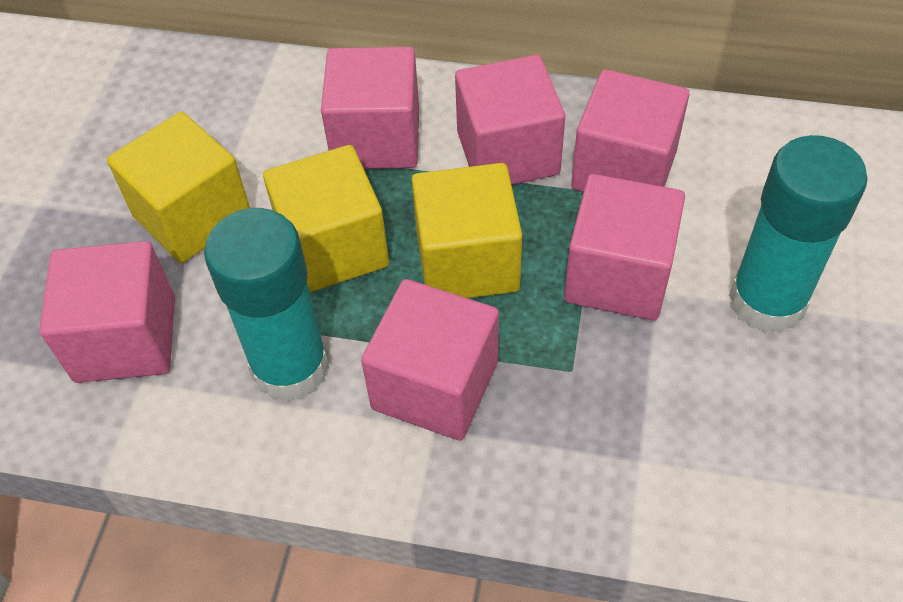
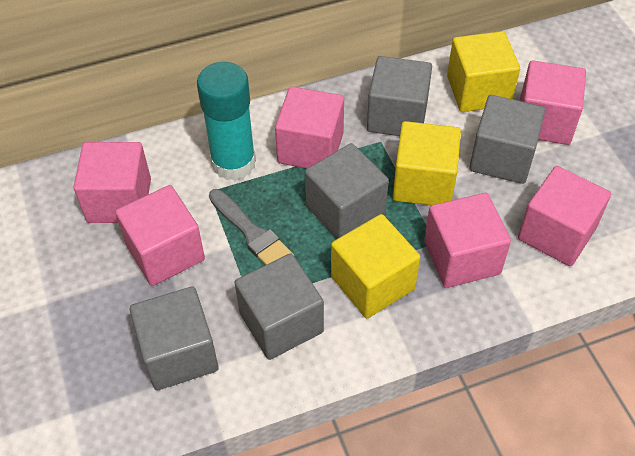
grey brush: none = 0 -> [209,189,294,265] = 1
grey cube: none = 0 -> [130,286,219,390] [234,254,324,360] [305,143,389,239] [367,56,432,136] [469,95,545,184] = 5
turquoise glue stick: [204,208,329,402] [729,135,868,333] = 2 -> [197,62,256,181] = 1

